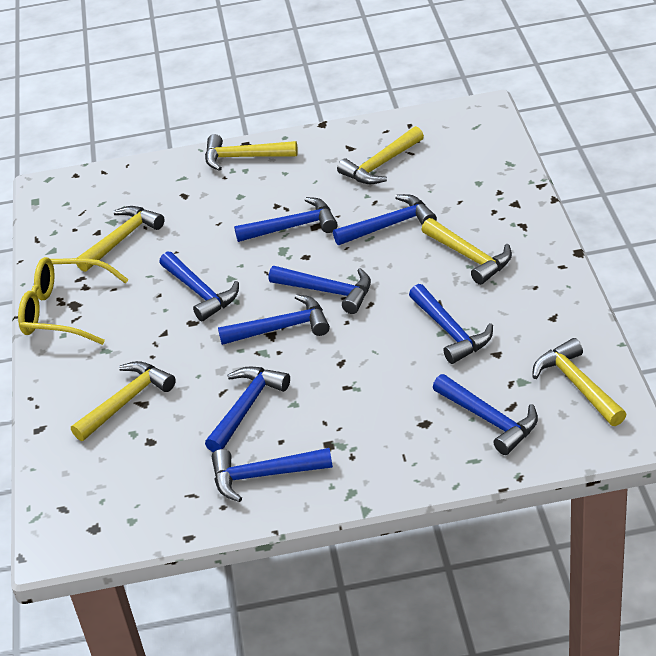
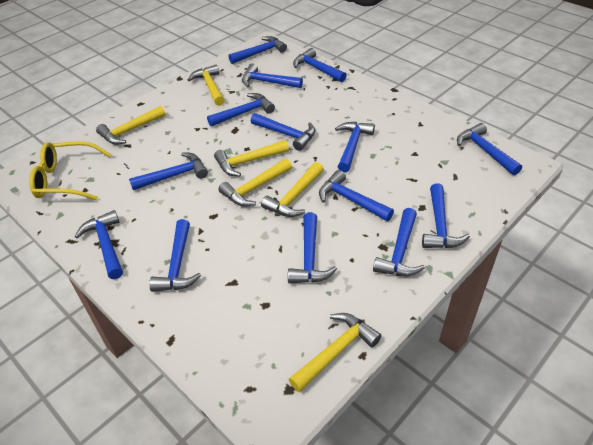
blue hammer: [159,251,239,321] [205,366,290,452] [212,448,333,502] [218,294,330,345] [234,197,338,242] [269,266,371,314] [333,194,437,245] [409,284,493,364] [433,374,538,455] = 9 -> [75,210,123,279] [129,152,208,190] [149,219,201,292] [207,93,275,126] [228,36,287,64] [242,63,303,88] [251,113,315,151] [288,212,337,283] [293,48,347,82] [319,170,394,221] [335,122,375,173] [373,208,425,276] [422,183,470,248] [457,123,522,175] = 14

